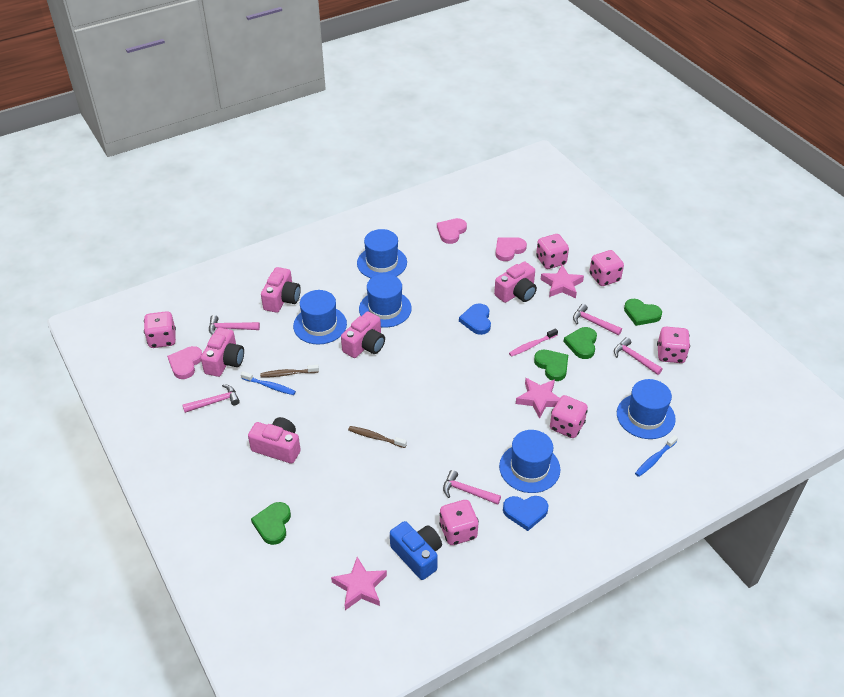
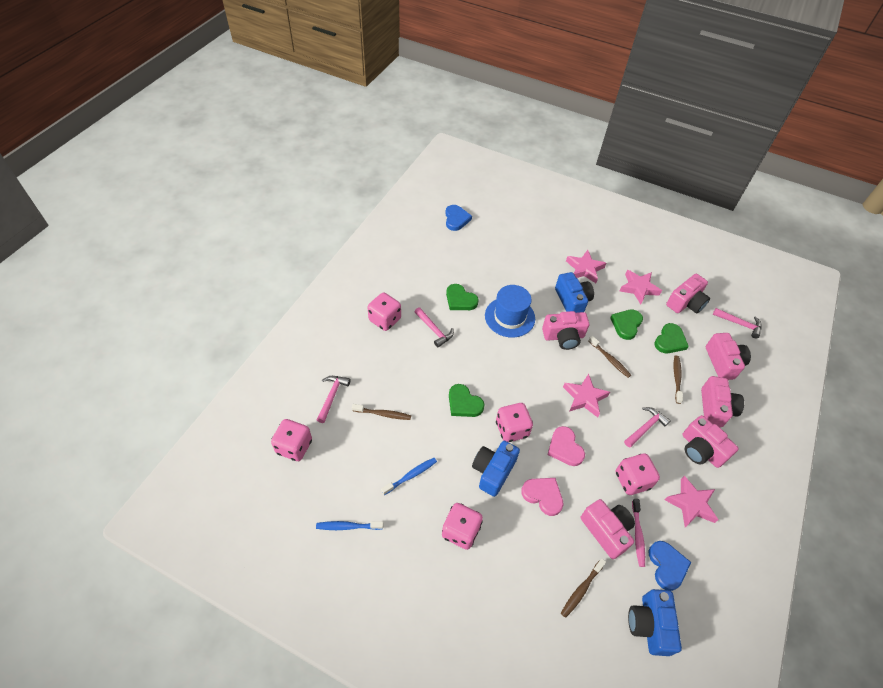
blue camera: [390,521,442,580] = 1 -> [472,441,520,497] [555,272,594,313] [628,589,682,656] = 3
blue hat: [293,290,347,345] [357,229,407,278] [359,274,412,328] [499,430,561,493] [617,379,676,439] = 5 -> [485,285,535,338] = 1
brown toothbrush: [260,365,319,378] [348,426,407,448] = 2 -> [352,404,411,420] [561,558,606,618] [589,336,631,378] [674,356,683,404] = 4
pink camera: [201,328,244,377] [248,417,301,464] [261,267,301,313] [341,311,385,358] [494,262,537,303] = 5 -> [542,311,589,350] [581,499,635,559] [666,274,710,313] [682,415,739,468] [701,376,744,427] [706,333,751,380] = 6
pink dice: [144,311,176,348] [439,500,479,545] [536,234,569,269] [550,395,588,438] [589,250,624,286] [657,327,690,363] = 6 -> [271,419,312,461] [367,292,401,331] [442,503,483,550] [496,403,533,442] [616,453,660,495] = 5
pink hammer: [183,384,240,413] [209,315,260,334] [443,470,501,505] [573,304,622,335] [614,337,663,375] = 5 -> [317,376,350,423] [415,307,454,348] [624,407,671,448] [713,308,762,338] = 4
pink heart: [167,346,202,379] [437,218,467,244] [495,237,527,261] = 3 -> [521,478,564,516] [547,426,585,466] = 2
pink star: [331,557,387,610] [516,378,560,419] [540,265,584,298] = 3 -> [563,374,610,417] [566,250,606,283] [620,270,662,304] [665,476,719,527] = 4

